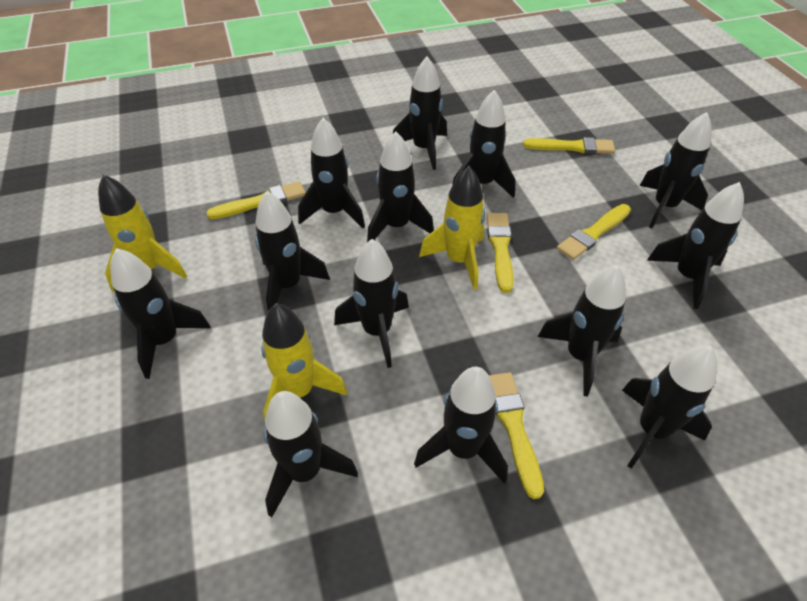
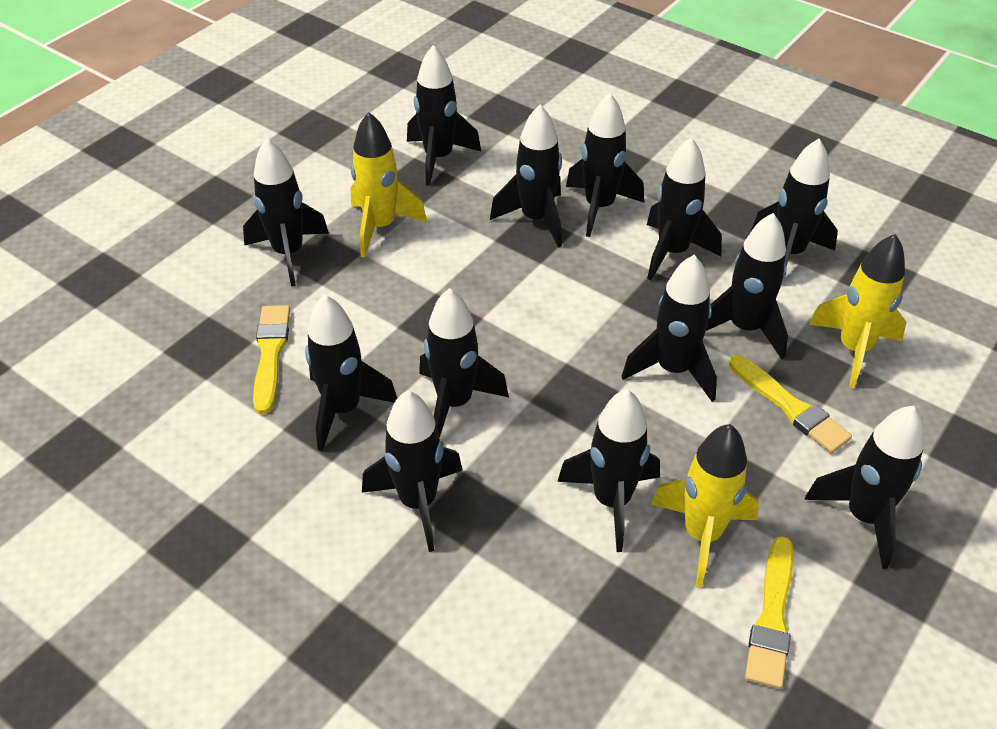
yellow brush: [206,181,306,219] [487,213,514,293] [489,372,544,499] [523,137,615,154] [557,204,631,260] = 5 -> [253,305,290,414] [729,355,852,453] [745,536,794,689] = 3

